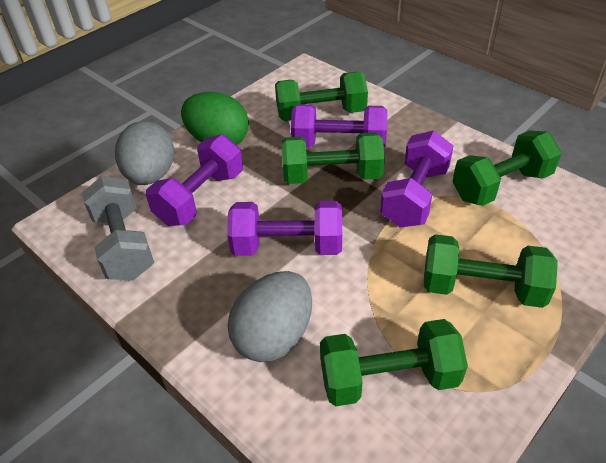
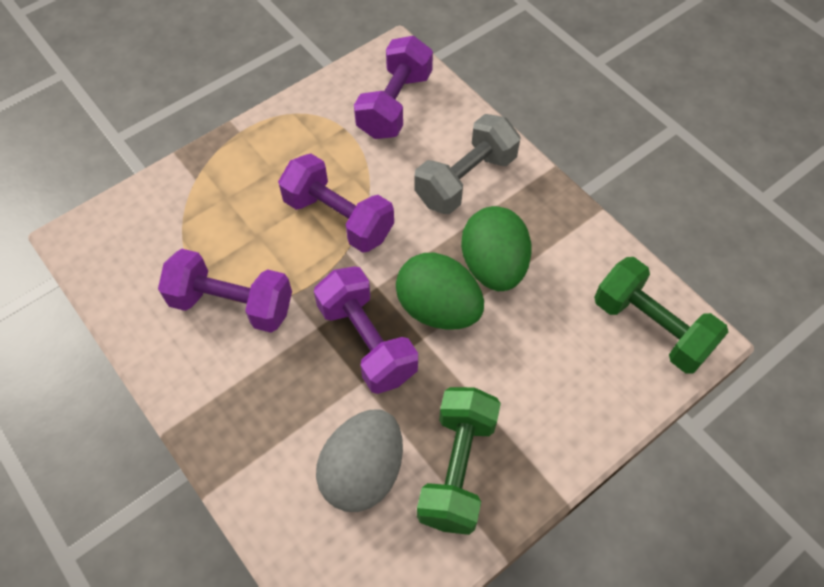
green dumbbell: [275,72,368,121] [282,132,385,184] [320,319,468,406] [424,234,558,308] [452,131,562,206] = 5 -> [417,387,501,535] [594,257,728,374] = 2
green egg: [181,92,249,145] = 1 -> [396,253,484,330] [461,206,531,291] = 2
grey egg: [115,121,174,185] [228,271,312,362] = 2 -> [316,410,403,512] = 1

